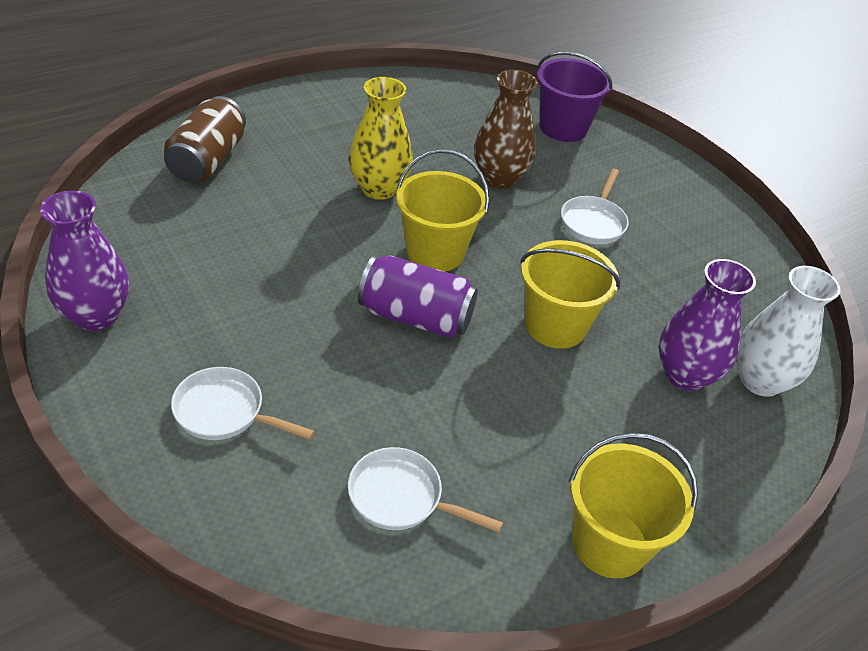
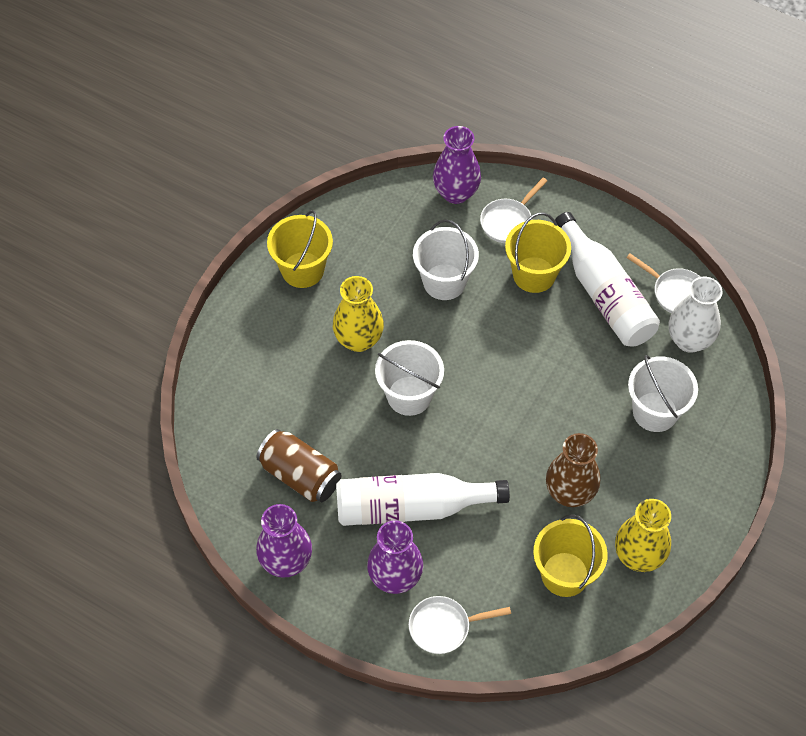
purple bucket: [537,52,613,142] = 1 -> none = 0
purple can: [358,256,478,338] = 1 -> none = 0
purple vase: [40,191,129,331] [659,259,756,391] = 2 -> [256,504,312,578] [367,520,423,594] [433,126,481,204] = 3
white bottle: none = 0 -> [336,473,510,526] [555,212,660,347] = 2
white bucket: none = 0 -> [375,340,444,416] [413,220,479,300] [628,355,698,432] = 3
yellow vase: [349,77,413,200] = 1 -> [333,276,384,352] [615,499,671,572] = 2

